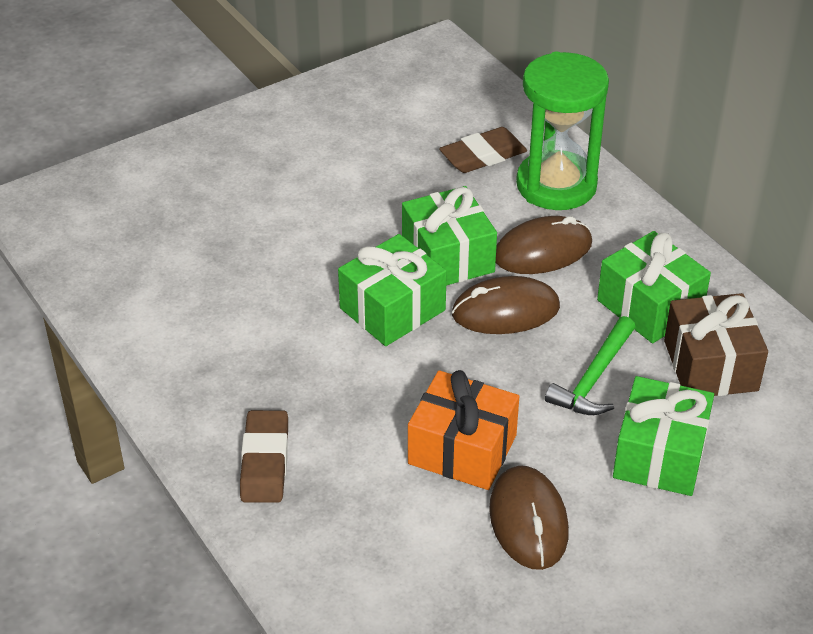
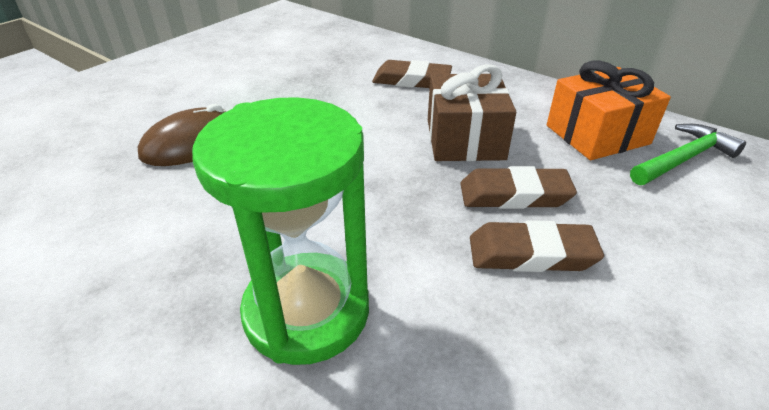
brown eraser: [240,410,288,503] [439,127,527,173] = 2 -> [372,60,452,88] [460,166,577,209] [470,220,604,272] = 3
brown mouse: [452,276,560,334] [489,466,569,570] [496,216,592,274] = 3 -> [138,104,227,166] = 1
green gift: [338,234,447,346] [402,186,497,286] [597,231,711,343] [613,376,714,496] = 4 -> none = 0

